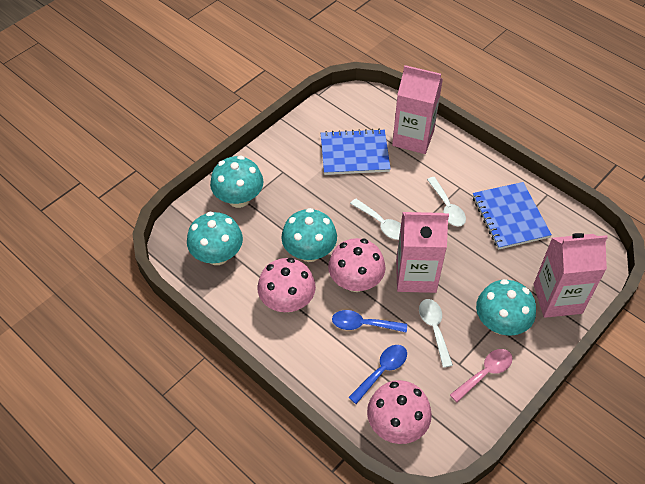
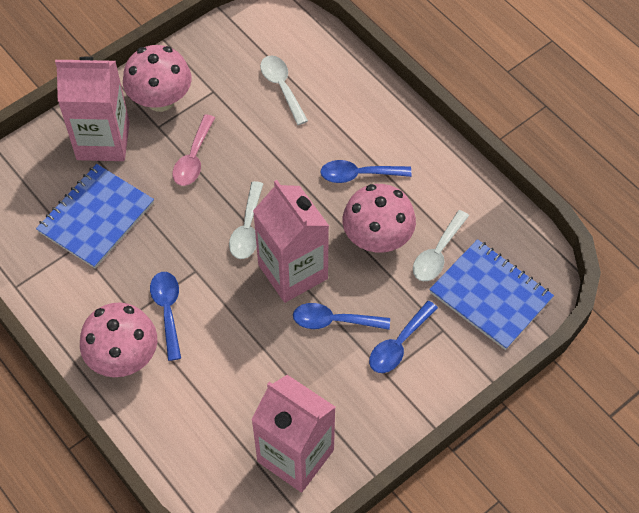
blue spoon: [332,310,407,333] [348,345,407,404] = 2 -> [150,272,181,361] [293,303,390,330] [320,160,412,183] [369,301,438,373] = 4
turquoise mushroom: [187,212,243,265] [210,156,263,208] [281,208,337,262] [476,279,536,336] = 4 -> none = 0

